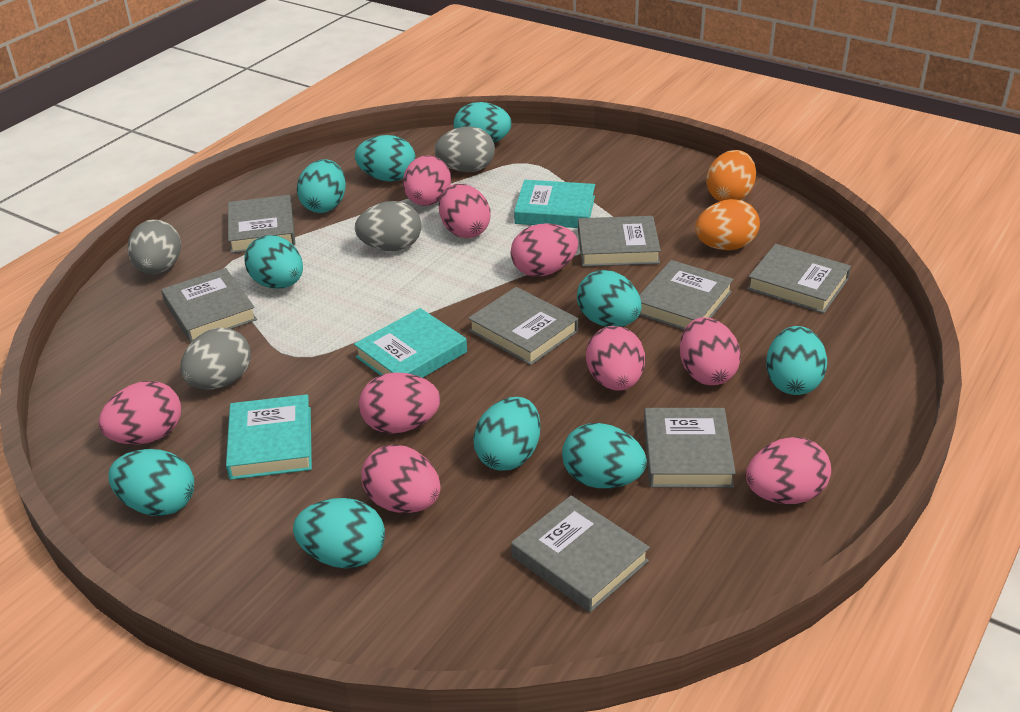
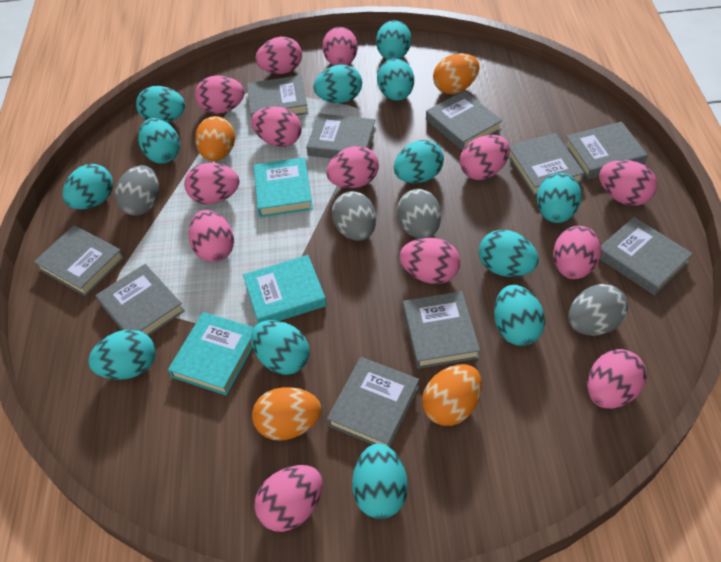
grey book: [161,268,257,343] [228,195,295,253] [468,287,578,365] [511,495,650,613] [578,216,661,267] [639,260,733,330] [644,408,736,488] [747,244,851,314] = 8 -> [34,225,124,296] [96,264,185,336] [247,75,308,116] [306,113,376,159] [327,357,419,447] [403,291,480,369] [426,91,502,151] [509,133,585,196] [564,122,648,179] [600,217,693,295] = 10
orange egg: [695,199,760,250] [706,150,756,201] = 2 -> [195,116,235,161] [252,387,321,441] [422,364,482,426] [433,53,479,94] = 4
pink egg: [99,381,181,444] [359,372,440,434] [361,445,441,513] [403,155,451,206] [439,184,490,238] [510,223,578,277] [586,326,645,391] [680,317,741,385] [746,437,831,504] = 9 -> [184,163,239,204] [189,210,234,262] [195,75,244,114] [251,106,302,147] [254,465,323,532] [255,37,302,74] [322,27,358,66] [326,146,379,188] [400,238,460,284] [460,135,510,180] [554,226,602,279] [588,349,646,409] [599,160,657,206] = 13
turquoise egg: [109,449,194,516] [244,235,303,289] [293,498,385,568] [297,159,346,213] [355,135,416,182] [454,102,511,143] [473,397,541,470] [562,423,647,488] [577,270,641,327] [766,326,827,395] = 10 -> [63,164,113,209] [88,329,156,380] [136,86,185,123] [138,118,180,164] [251,320,310,375] [313,64,362,103] [352,443,408,519] [376,20,411,60] [377,59,414,101] [394,140,444,183] [479,230,539,277] [494,285,545,346] [537,173,582,223] = 13

